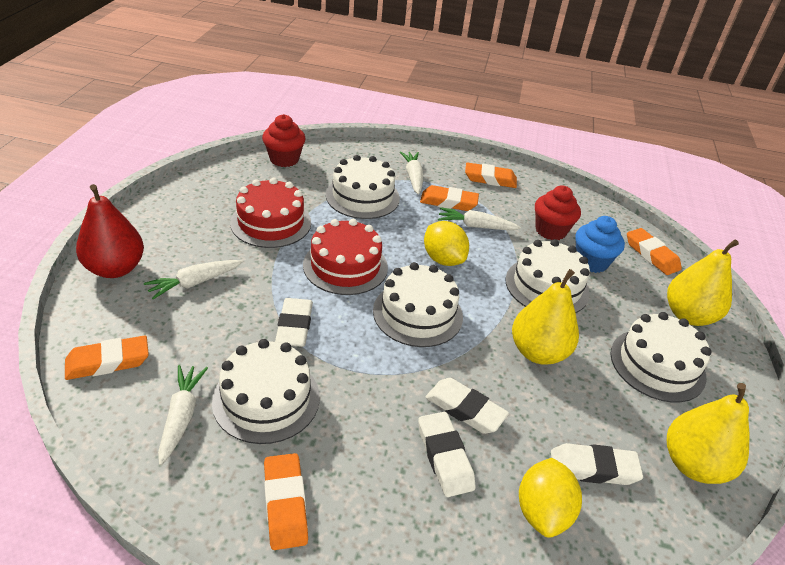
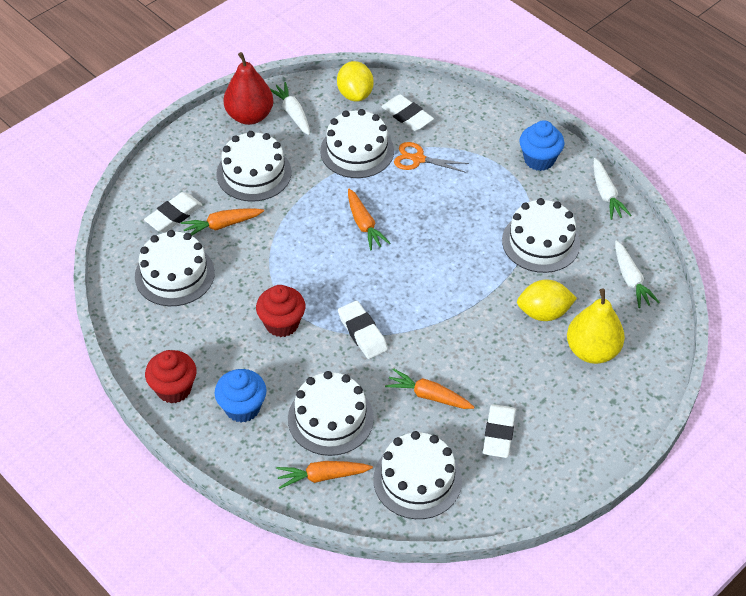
blue cupcake: [575,216,625,273] = 1 -> [215,369,266,423] [519,120,565,171] = 2
orange carrot: none = 0 -> [181,208,264,235] [276,461,373,489] [348,189,391,251] [385,368,474,409] = 4
orange eraser: [65,335,149,380] [264,453,308,550] [420,185,479,211] [465,162,517,188] [627,228,682,275] = 5 -> none = 0
orange scissors: none = 0 -> [394,142,469,173] = 1
red cake: [230,178,311,248] [303,219,388,295] = 2 -> none = 0
white cake: [212,339,320,444] [326,155,400,219] [373,262,463,347] [506,239,590,313] [611,312,712,402] = 5 -> [135,230,215,306] [217,131,291,202] [288,371,374,456] [320,109,394,178] [373,431,462,519] [502,198,580,273] = 6
white carrot: [144,260,243,299] [158,365,208,465] [400,151,423,195] [438,207,521,230] = 4 -> [270,82,310,135] [593,158,631,220] [615,240,660,308] = 3
yellow pear: [512,269,579,365] [667,240,739,326] [667,383,749,484] = 3 -> [567,289,625,364] = 1

